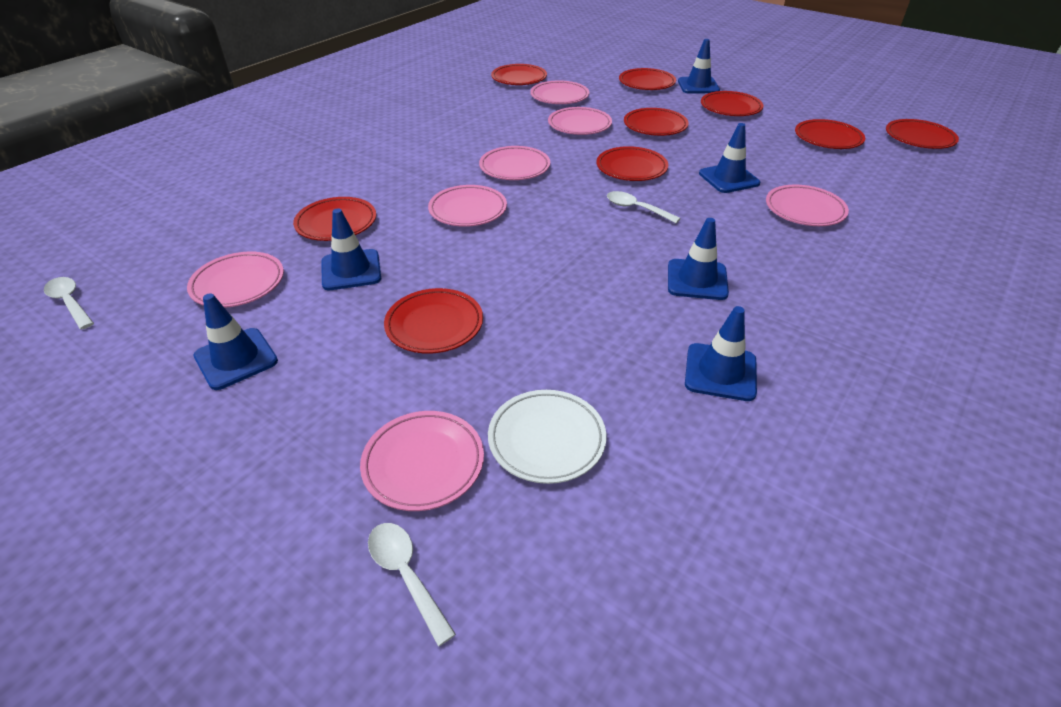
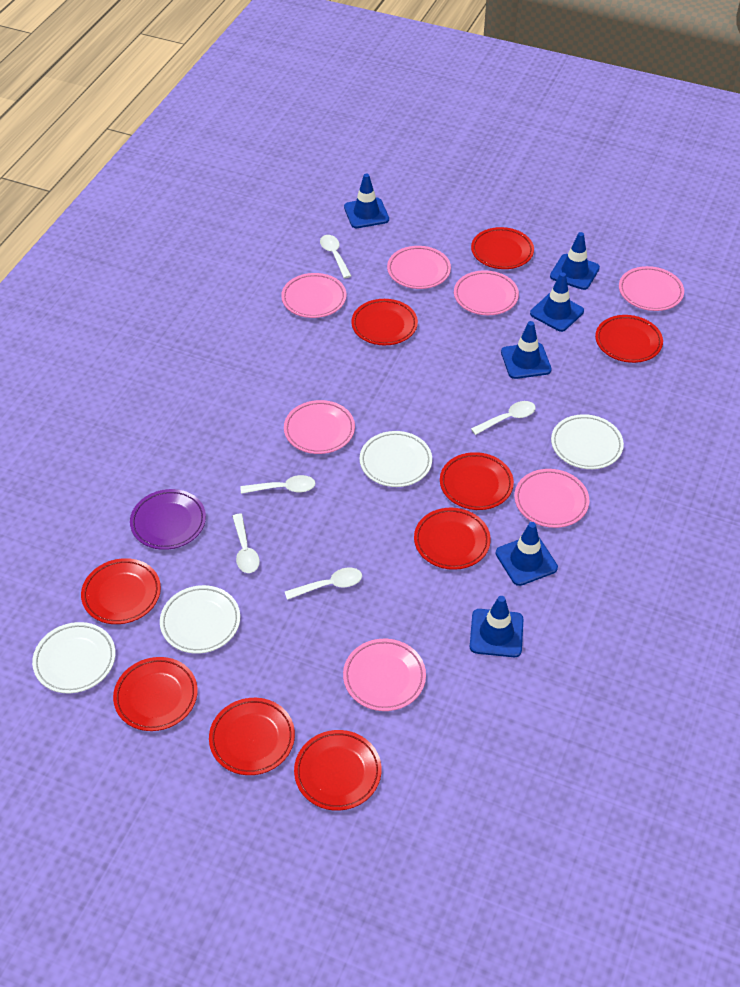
purple plate: none = 0 -> [130,489,206,550] = 1
white plate: [488,390,606,484] = 1 -> [32,622,115,693] [160,585,240,654] [360,431,432,487] [551,414,624,469] = 4
white spoon: [44,277,94,330] [368,523,456,646] [607,191,681,223] = 3 -> [232,514,260,573] [241,475,315,494] [285,568,362,600] [320,235,351,278] [471,401,536,435] = 5

